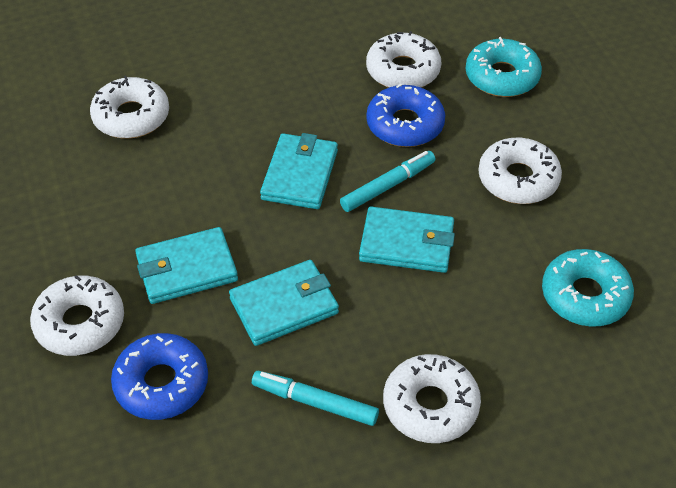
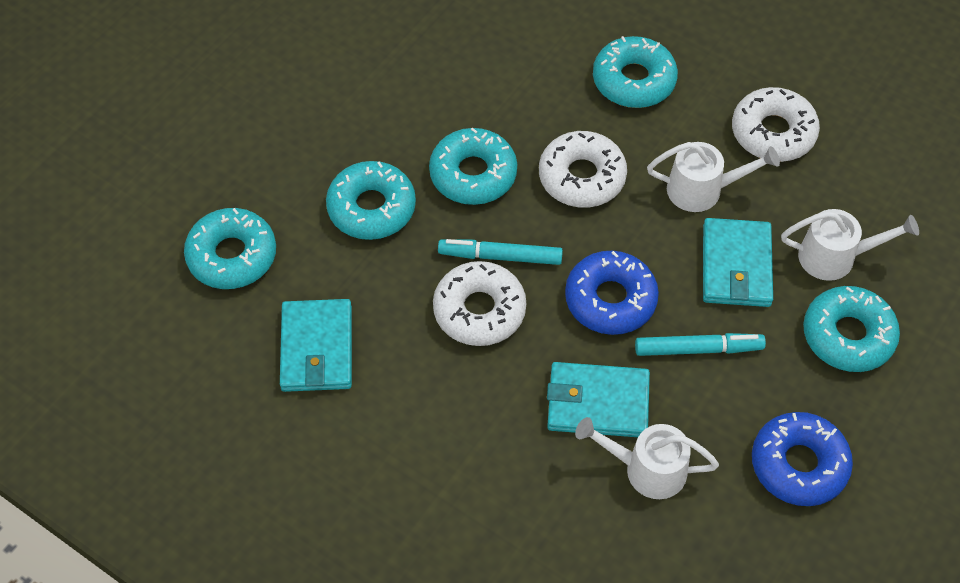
turquoise donut: [465,37,542,97] [542,249,634,327] = 2 -> [184,208,276,289] [326,161,416,240] [429,127,517,205] [593,36,678,108] [803,286,900,372] = 5
turquoise wallet: [135,227,238,304] [229,260,339,346] [260,133,338,209] [359,207,455,273] = 4 -> [280,299,352,392] [547,362,650,437] [703,218,773,307] = 3
white donut: [30,275,124,356] [90,76,169,139] [366,31,441,88] [383,354,481,443] [478,138,562,204] = 5 -> [433,261,526,346] [539,131,627,208] [732,87,820,162] = 3
white watering can: none = 0 -> [575,417,719,499] [647,142,780,212] [781,209,919,281] = 3

